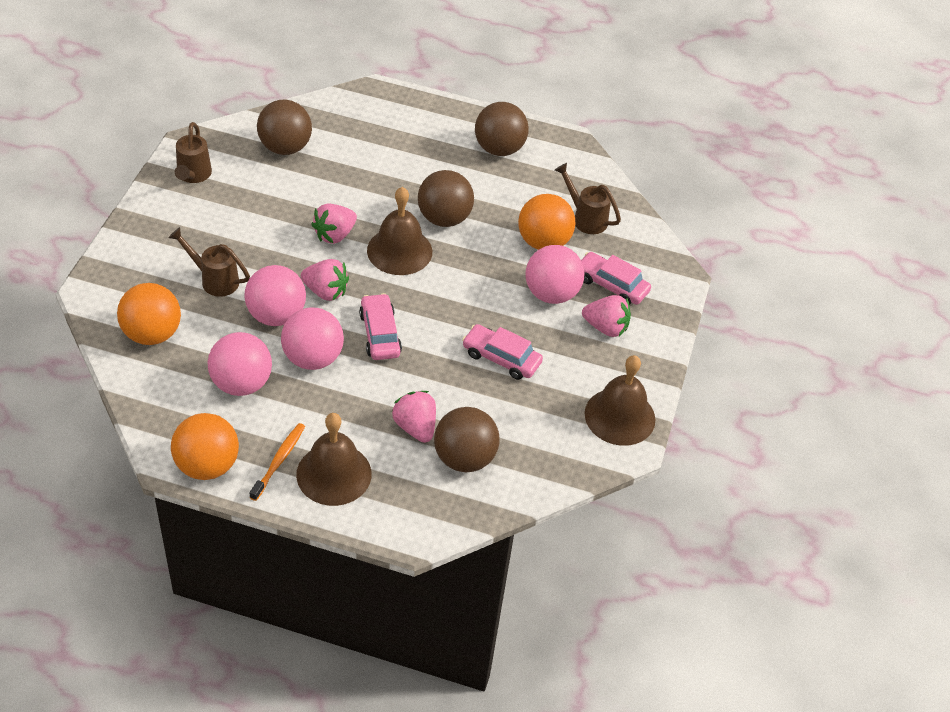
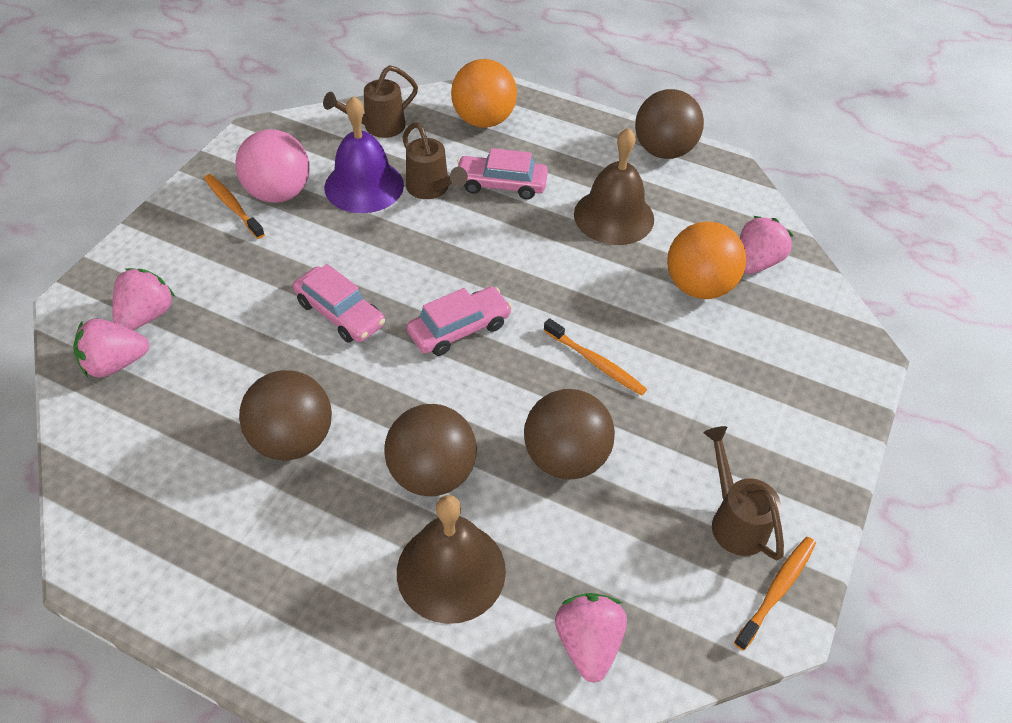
brown bell: [296,413,372,506] [367,187,432,275] [585,355,655,446] = 3 -> [397,495,506,624] [574,128,654,245] = 2
orange ball: [117,283,181,345] [171,413,239,480] [518,194,575,250] = 3 -> [451,59,517,128] [667,222,746,299] = 2
orange toothbrush: [250,423,305,501] = 1 -> [204,174,265,239] [543,318,647,396] [734,537,816,650] = 3
pink ball: [208,332,272,396] [244,265,306,326] [281,307,344,370] [525,245,585,304] = 4 -> [235,129,310,203] = 1
purple bell: none = 0 -> [324,96,404,213] = 1

